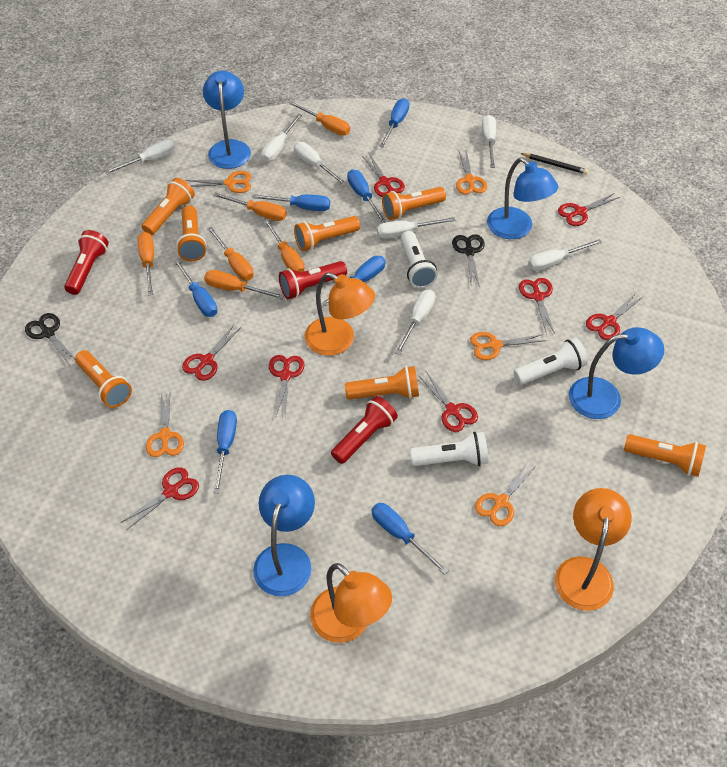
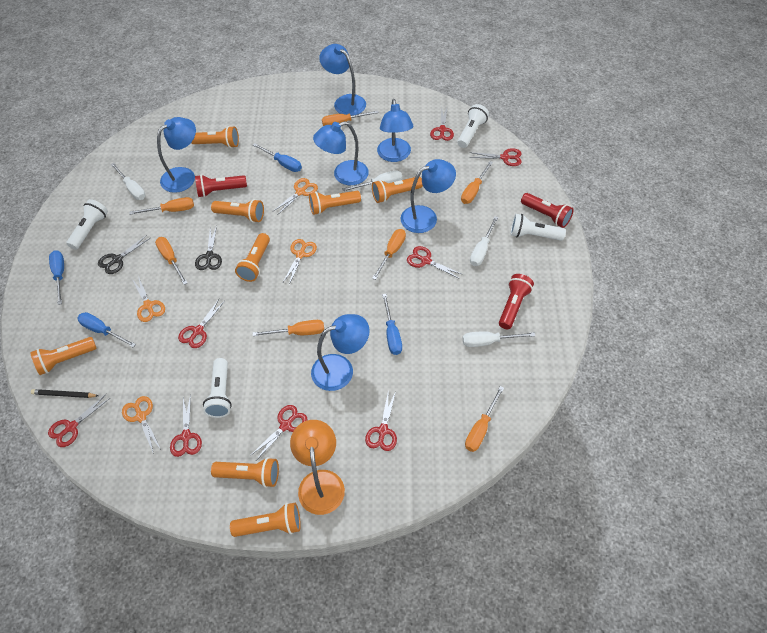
blue lamp: [203,71,251,169] [253,475,315,597] [487,158,558,239] [569,327,664,419] = 4 -> [157,117,196,193] [311,314,370,391] [313,121,369,185] [319,44,366,116] [377,99,413,162] [401,159,456,233] = 6
blue screwdriver: [174,259,218,317] [213,410,237,493] [252,194,330,211] [322,256,386,306] [347,170,386,223] [372,503,449,575] [379,98,409,148] = 7 -> [49,250,64,305] [77,312,136,347] [253,143,302,172] [382,294,402,355] = 4
orange flashlight: [75,350,132,408] [142,178,195,235] [176,205,207,261] [294,216,360,251] [345,366,419,400] [382,187,446,220] [624,434,706,477] = 7 -> [30,337,97,375] [191,126,239,148] [211,199,264,222] [211,457,279,488] [230,502,301,537] [235,233,270,282] [309,191,361,215] [372,177,423,203] = 8
orange lamp: [305,273,375,356] [310,563,392,643] [555,488,632,611] = 3 -> [290,420,345,515] = 1
orange scissors: [146,393,184,457] [185,171,251,193] [456,150,487,194] [470,332,546,360] [475,460,537,526] = 5 -> [122,396,161,454] [132,276,165,322] [273,178,318,214] [283,239,317,285] = 4
orange screwdriver: [137,232,154,296] [204,270,284,299] [207,227,254,281] [213,193,287,221] [264,219,305,272] [289,102,350,136] = 6 -> [129,197,194,215] [155,237,187,285] [252,320,324,336] [322,110,379,126] [372,229,406,280] [461,161,493,204] [465,386,504,452] = 7
white flashlight: [400,231,438,288] [410,432,488,466] [514,338,588,385] = 3 -> [66,199,108,250] [203,358,232,418] [457,104,489,148] [510,214,566,241] = 4
white screwdriver: [104,139,176,174] [261,113,302,162] [294,142,347,186] [377,217,456,239] [395,290,435,355] [482,115,496,168] [528,239,602,271] = 7 -> [110,163,146,200] [342,170,402,191] [463,331,535,347] [470,216,498,266] = 4

